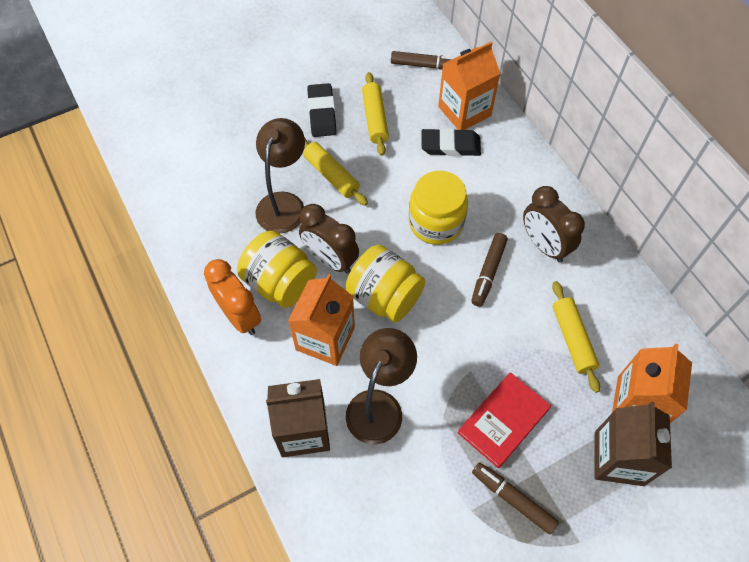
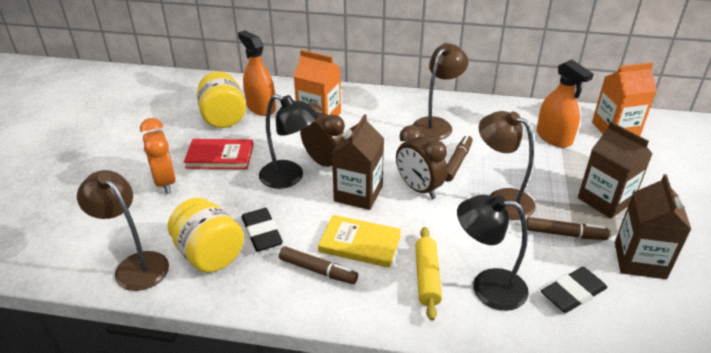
black lamp: none = 0 -> [259,94,318,189] [457,195,529,311] = 2
brown carton: [266,379,330,457] [594,402,672,486] = 2 -> [332,114,384,210] [578,122,653,218] [615,174,692,279] = 3
brown lamp: [256,118,305,233] [346,328,417,444] = 2 -> [77,170,169,291] [413,43,469,140] [479,111,536,220] = 3
orange carton: [288,274,355,366] [438,42,501,130] [612,344,692,423] = 3 -> [293,50,341,116] [592,62,657,136] = 2
orange spray bottle: none = 0 -> [238,30,276,116] [537,60,594,148] = 2
yellow book: none = 0 -> [318,215,401,268] = 1
yellow jar: [237,231,317,308] [346,245,425,322] [409,171,468,245] = 3 -> [168,198,244,273] [197,71,246,128] = 2
yellow rolling pin: [303,139,368,206] [362,72,389,156] [552,281,600,393] = 3 -> [415,227,442,321] = 1

